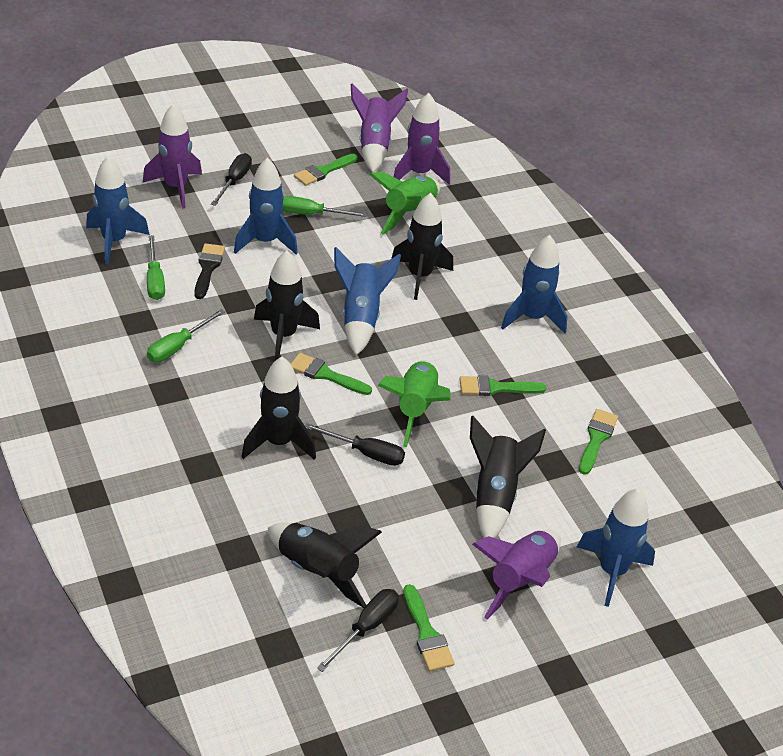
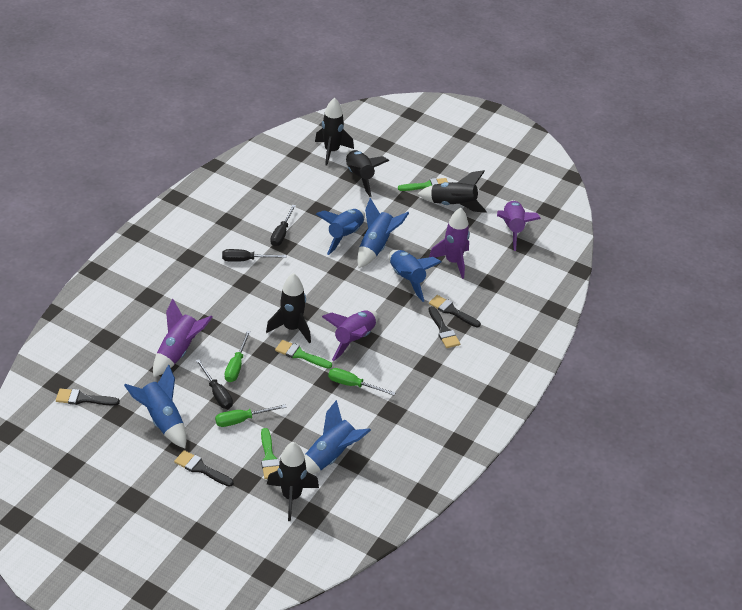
black brush: [194,243,225,299] = 1 -> [56,388,120,406] [174,450,234,487] [429,295,481,327] [429,306,460,348] = 4
green brush: [291,353,372,395] [294,154,358,186] [403,584,455,671] [460,375,546,396] [579,409,618,475] = 5 -> [261,428,280,479] [275,340,332,369] [398,178,448,191] = 3
green rocket: [369,172,440,234] [378,360,451,447] = 2 -> none = 0

